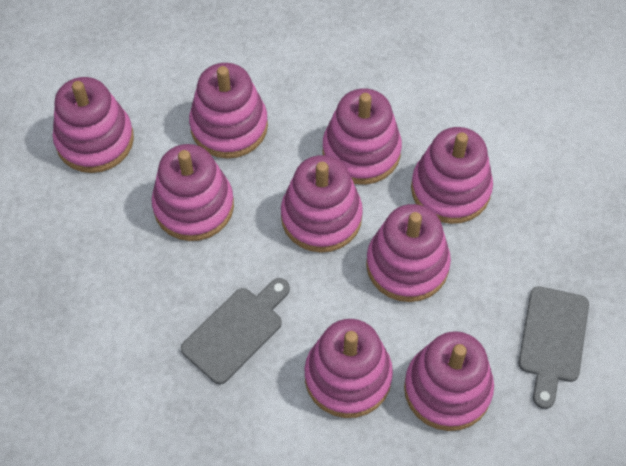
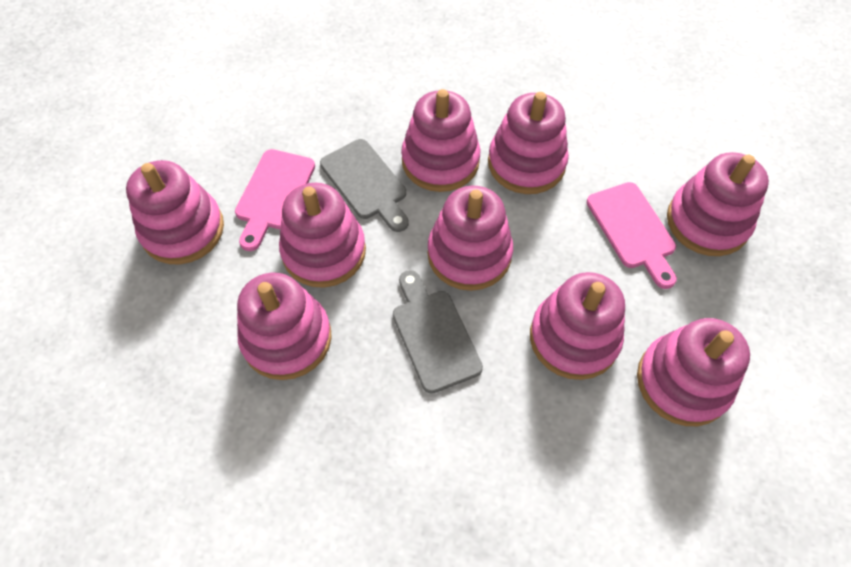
pink cutting board: none = 0 -> [235,149,315,251] [587,182,677,289] = 2

